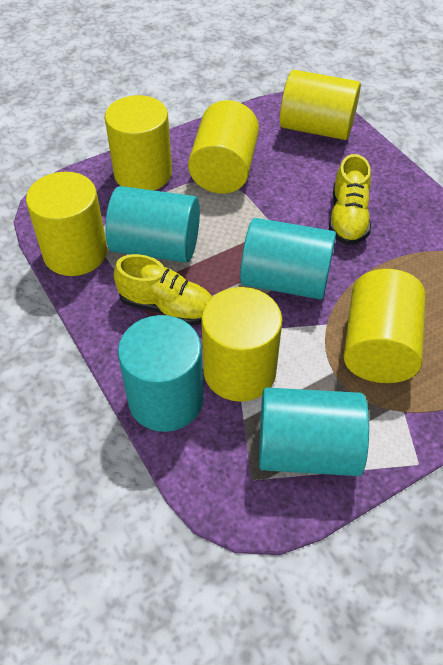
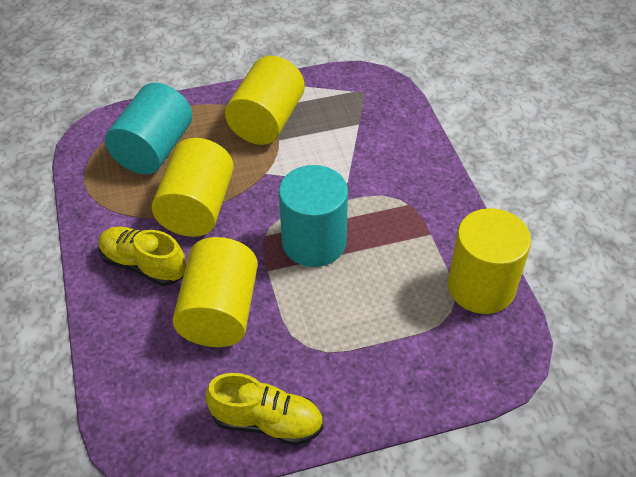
turquoise cylinder: [105,186,200,263] [118,315,204,432] [240,218,336,300] [259,387,369,476] = 4 -> [105,83,192,175] [279,165,348,267] = 2
yellow cylinder: [26,172,107,276] [105,95,172,190] [188,100,259,194] [201,287,282,402] [280,70,361,140] [344,269,425,383] = 6 -> [152,138,234,237] [173,237,258,347] [225,56,305,145] [448,208,531,314] = 4

